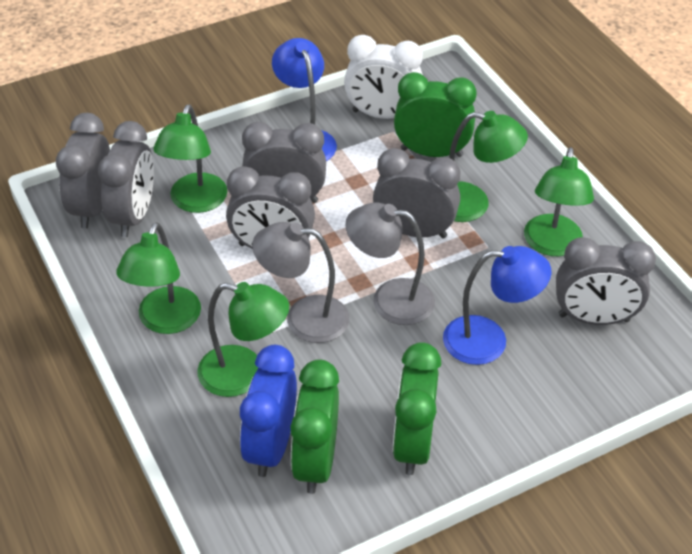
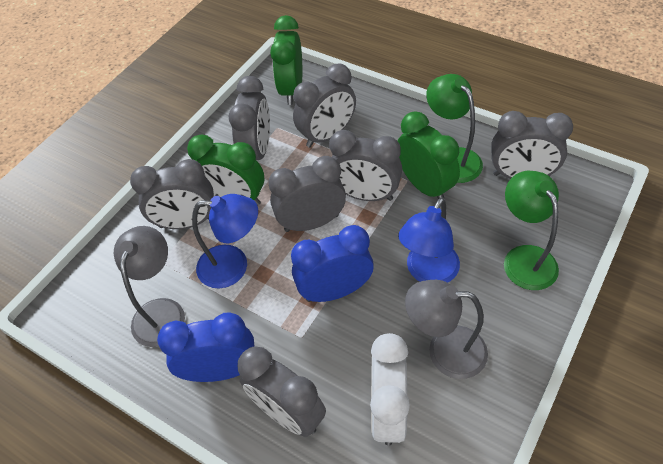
blue clock: [240,345,297,477] = 1 -> [157,312,254,382] [291,225,374,302] = 2
green lamp: [116,222,201,334] [153,104,227,213] [197,282,289,397] [449,111,528,222] [524,147,594,256] = 5 -> [426,74,483,183] [504,171,559,290] = 2
grey clock: [56,113,110,229] [98,121,154,237] [226,166,315,249] [242,122,326,203] [373,148,460,239] [556,237,656,325] = 6 -> [130,159,214,229] [229,76,270,160] [238,346,326,437] [268,156,346,232] [293,63,356,148] [329,130,402,201] [491,111,573,179] = 7

